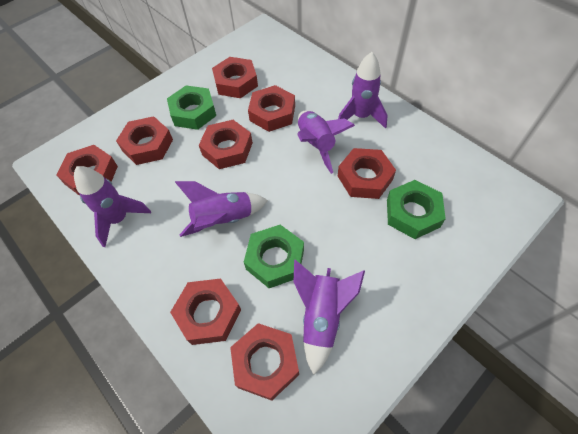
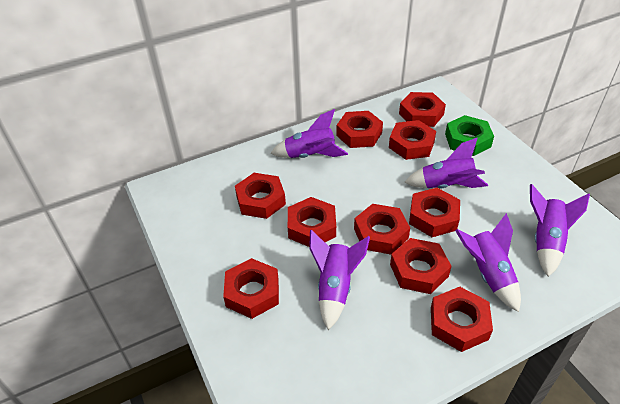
green nut: [167,86,216,130] [244,225,304,288] [387,180,446,239] = 3 -> [445,115,494,156] = 1
red nut: [56,145,118,196] [116,116,173,165] [170,278,241,345] [199,120,253,169] [212,57,258,98] [230,323,299,401] [248,85,295,132] [338,148,396,199] = 8 -> [223,258,279,319] [235,173,286,219] [288,197,336,247] [336,111,383,148] [354,204,410,255] [389,120,436,160] [390,238,451,294] [399,92,446,127] [409,188,460,237] [431,287,493,352] = 10

